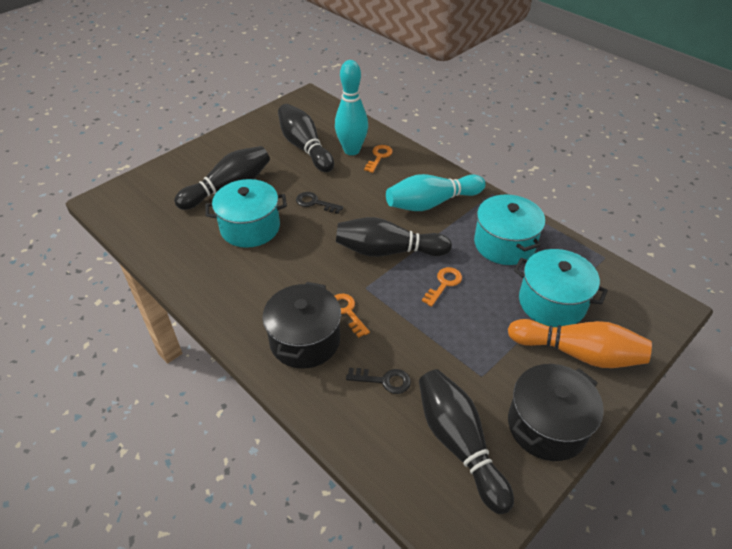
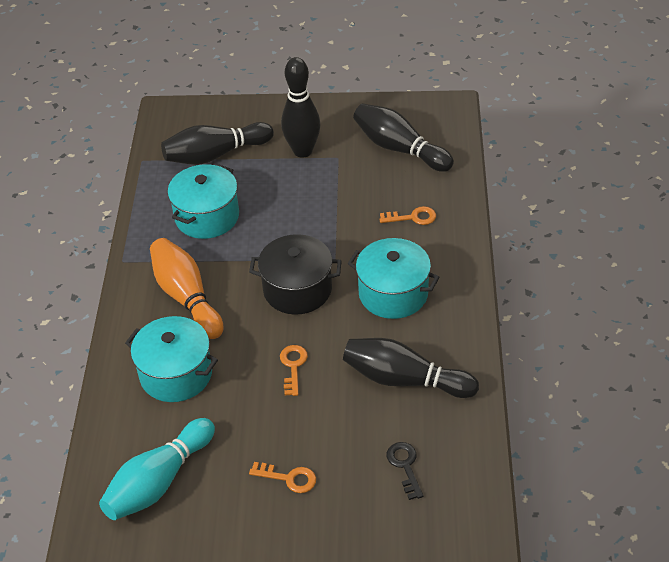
black key: [296,192,343,214] [346,368,411,394] = 2 -> [387,442,423,500] = 1
black pot: [262,282,341,369] [508,364,604,461] = 2 -> [249,234,342,315] = 1
turquoise bowling pin: [335,60,368,155] [386,174,486,211] = 2 -> [99,418,215,520] = 1

